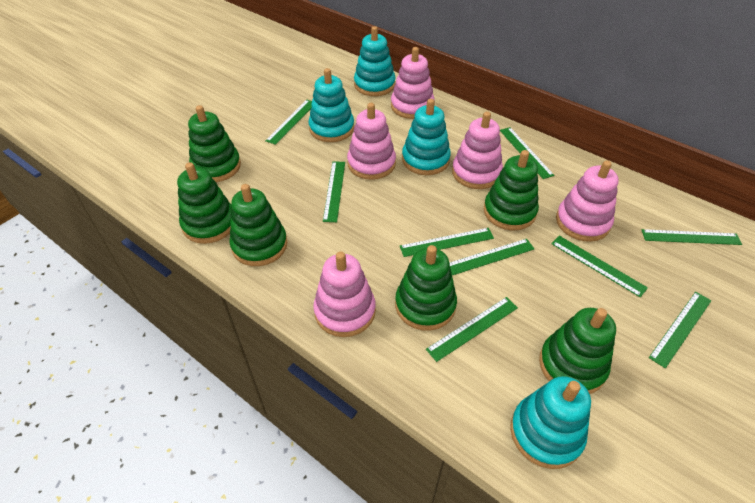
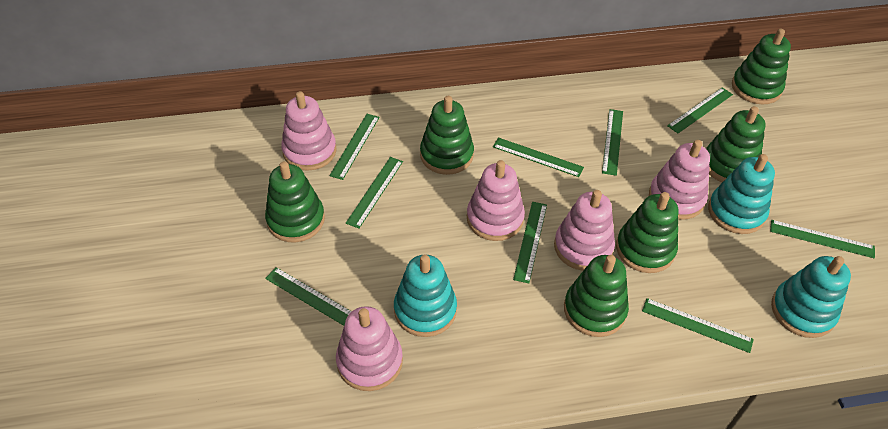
turquoise stacking toy: [308,68,354,142] [354,26,396,96] [402,99,451,175] [510,376,591,469] = 4 -> [394,255,457,337] [708,154,775,234] [771,256,851,338] = 3

